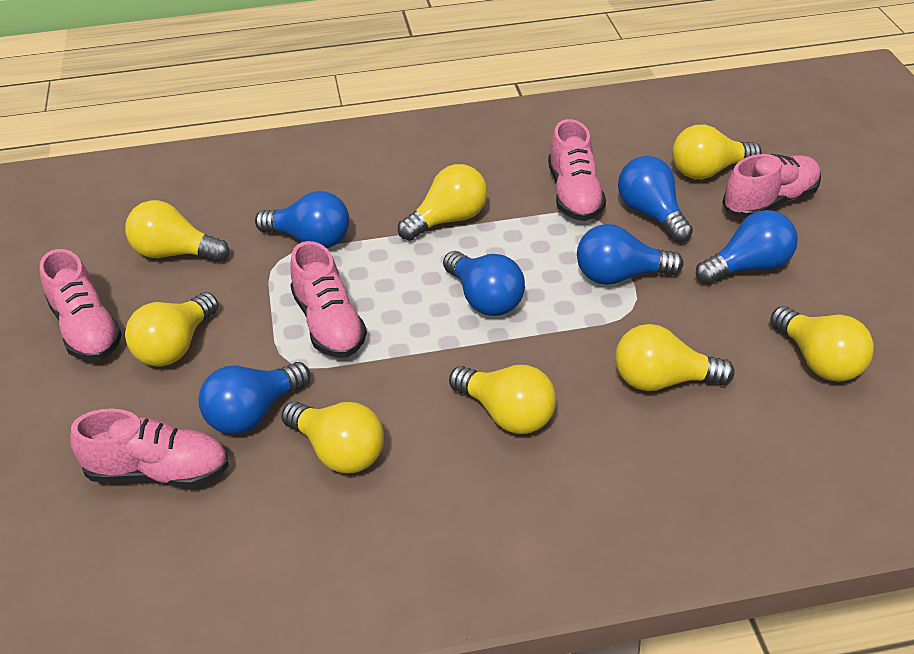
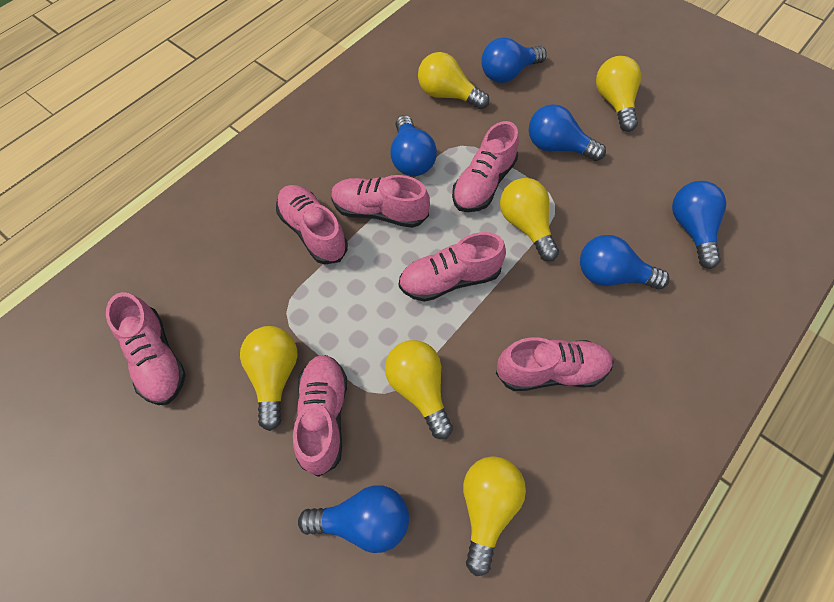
pink shoe: [40,249,122,361] [70,409,229,488] [290,241,367,358] [548,119,606,221] [722,154,821,218] = 5 -> [106,292,186,405] [276,185,348,265] [293,355,347,477] [331,175,430,228] [399,232,506,302] [452,121,519,212] [496,337,614,391] = 7
yellow light bulb: [125,200,229,262] [125,292,218,366] [281,402,384,473] [398,164,487,241] [449,365,556,434] [615,324,735,391] [672,125,762,179] [770,306,874,382] = 8 -> [240,326,298,431] [385,340,453,439] [418,52,489,109] [463,456,526,576] [500,178,559,262] [596,56,641,132] = 6

